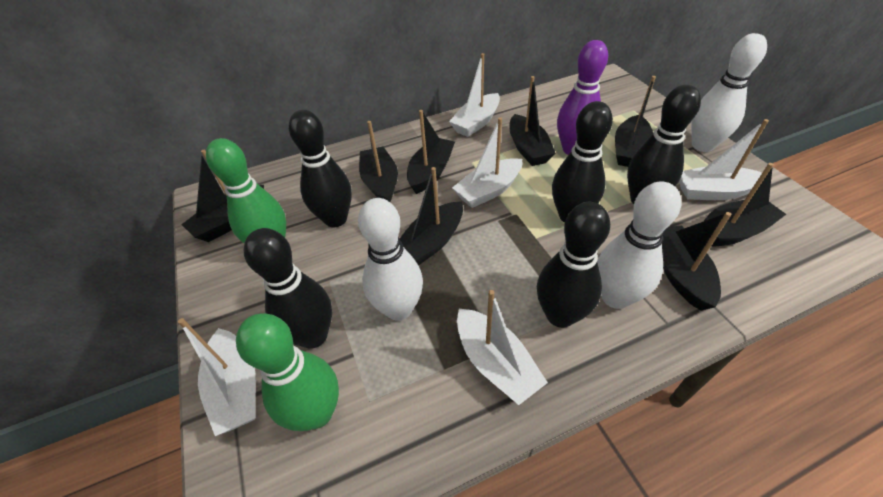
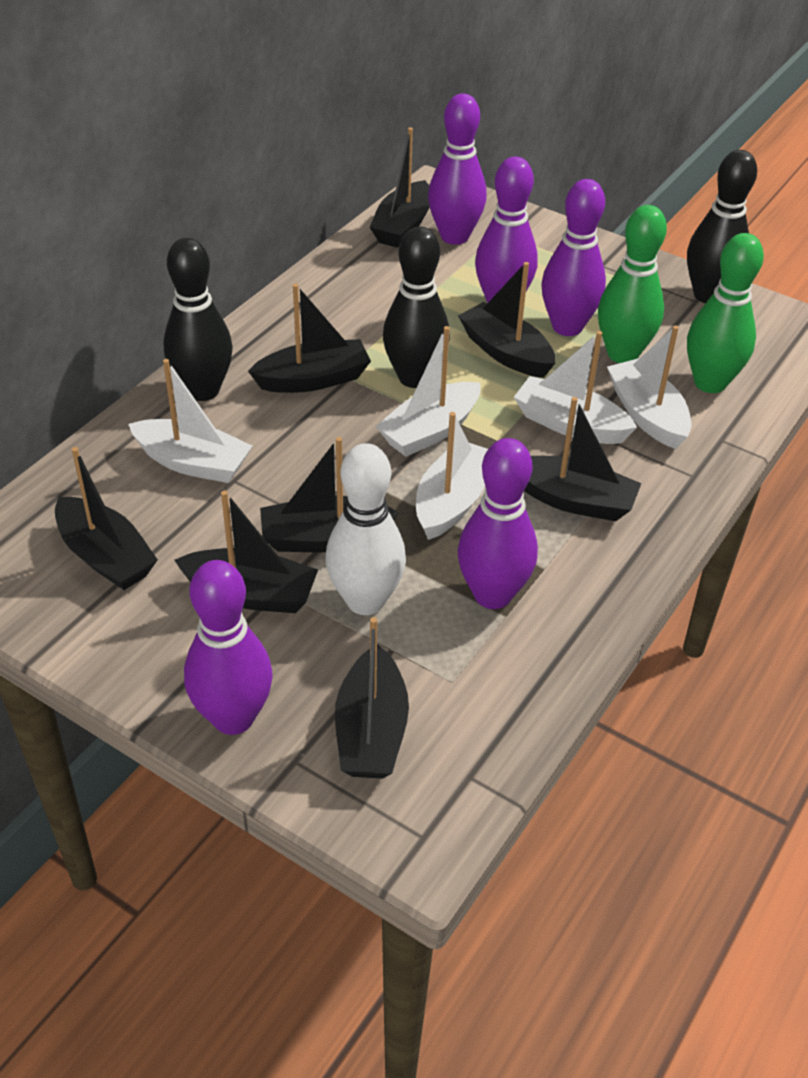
black bowling pin: [244,228,332,349] [289,110,352,227] [537,202,610,328] [552,101,613,222] [627,85,701,204] = 5 -> [163,238,233,401] [383,226,450,388] [687,150,757,303] = 3
purple bowling pin: [557,40,608,155] = 1 -> [184,560,273,735] [428,93,487,245] [458,438,538,609] [475,157,538,303] [542,179,606,336] = 5
white bowling pin: [358,198,423,321] [597,182,681,309] [691,33,767,152] = 3 -> [326,443,406,615] = 1

